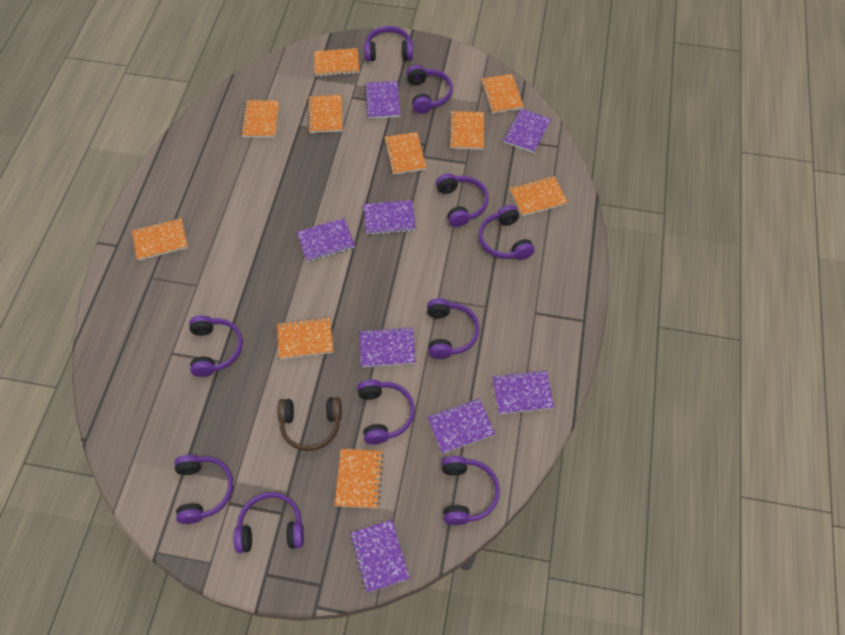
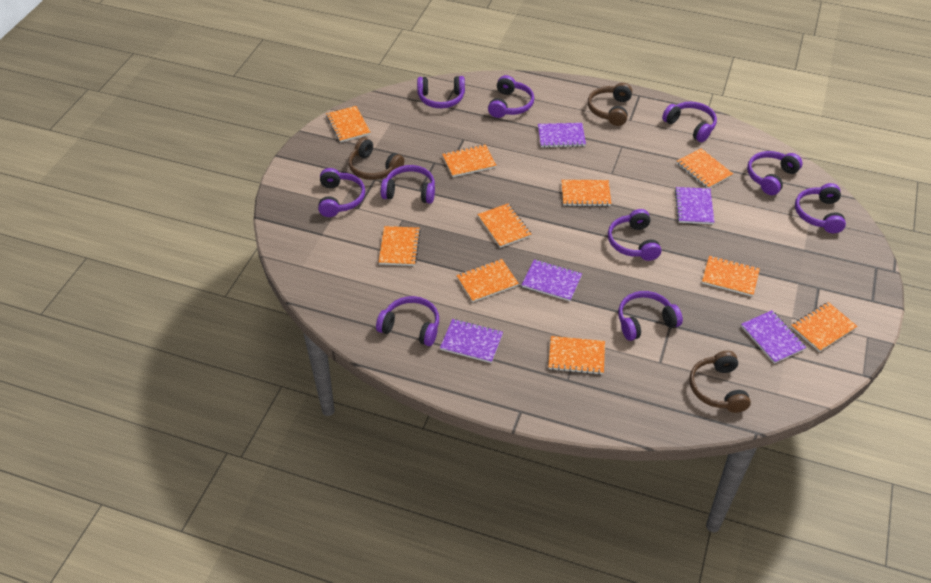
brown headphones: [277,397,342,451] = 1 -> [348,137,404,180] [588,83,632,126] [689,351,751,413] = 3
purple notebook: [297,218,355,262] [350,520,410,593] [360,327,416,367] [364,81,401,119] [364,200,416,235] [428,398,495,454] [493,370,554,414] [503,108,551,153] = 8 -> [440,319,503,363] [522,259,582,301] [538,123,586,148] [675,187,714,224] [741,310,806,364] = 5

